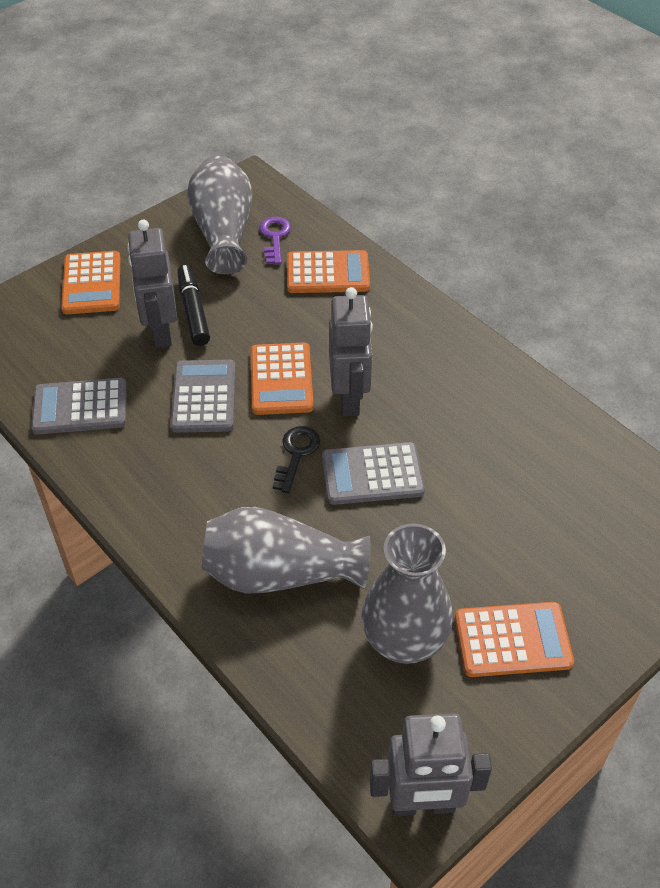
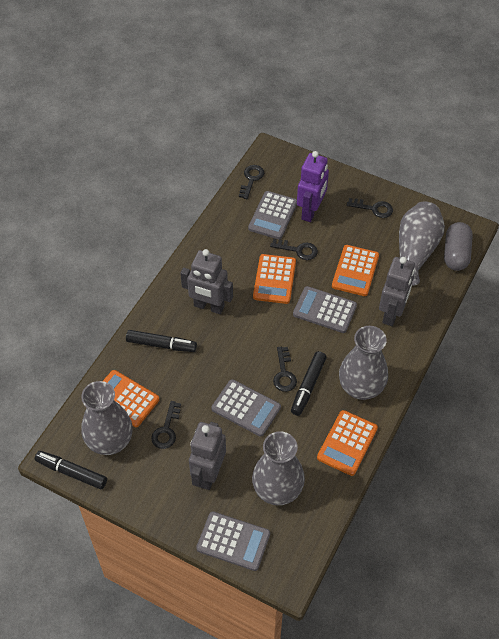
black key: [273,426,320,493] = 1 -> [151,401,181,449] [239,165,264,199] [270,239,318,260] [273,347,297,392] [347,198,393,218] = 5
black marker: [177,265,210,346] = 1 -> [35,451,107,489] [126,330,197,352] [291,351,327,416] = 3
grey calculator: [31,378,127,435] [170,360,236,433] [322,442,425,505] = 3 -> [196,511,270,571] [211,379,281,436] [248,191,297,239] [293,286,357,333] = 4
grey capsule: none = 0 -> [444,222,473,271] = 1
grey vase: [187,156,252,274] [202,507,371,594] [361,524,453,664] = 3 -> [81,381,133,455] [252,431,305,505] [339,326,388,400] [399,201,445,286] = 4
purple key: [259,217,291,265] = 1 -> none = 0
purple robot: none = 0 -> [297,151,329,222] = 1

